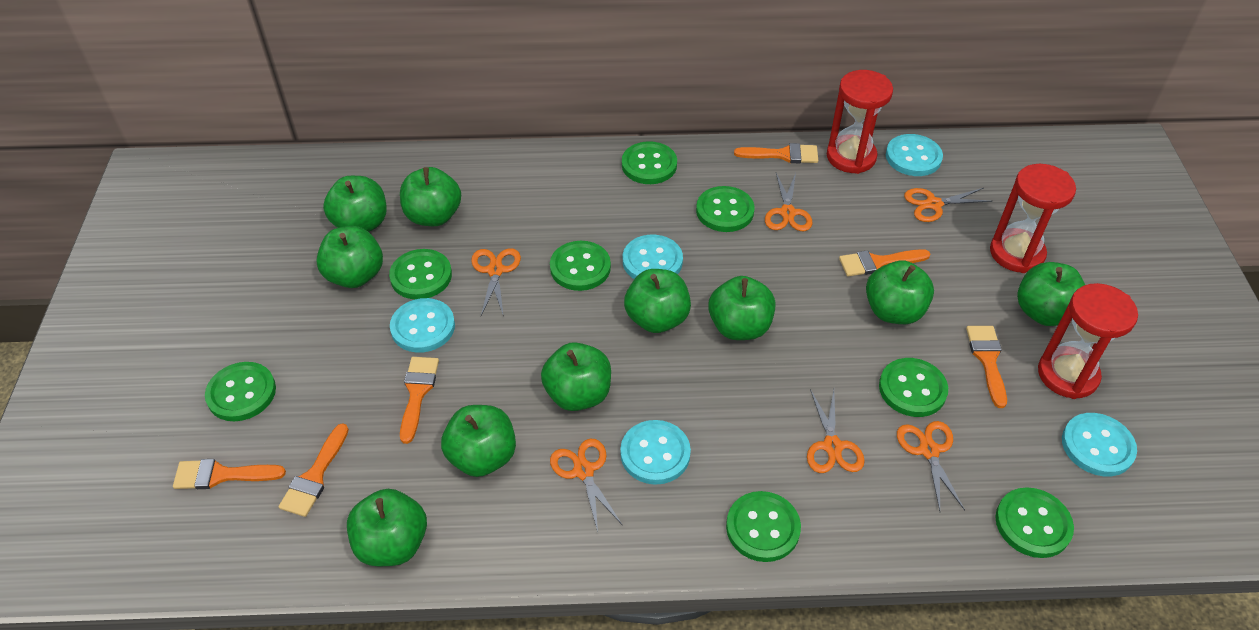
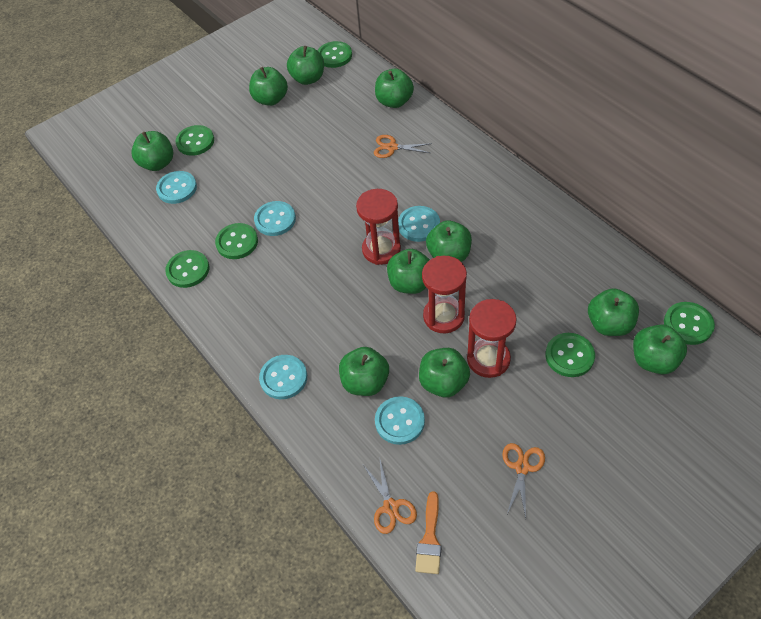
green button: [205,362,276,421] [389,249,452,299] [550,241,611,291] [622,141,677,184] [696,186,755,232] [726,491,801,562] [879,358,948,417] [995,487,1074,558] = 8 -> [165,250,209,288] [176,125,214,156] [215,223,258,259] [318,41,352,68] [545,333,595,377] [664,302,715,345] = 6
orange brush: [173,459,286,489] [279,423,349,517] [400,357,439,444] [734,143,818,163] [839,249,930,276] [966,326,1007,408] = 6 -> [415,491,442,574] = 1
orange scissors: [471,248,521,317] [550,438,623,532] [765,173,812,231] [807,389,865,473] [897,421,965,511] [904,188,993,222] = 6 -> [363,460,417,534] [374,135,432,158] [502,443,545,518] = 3

